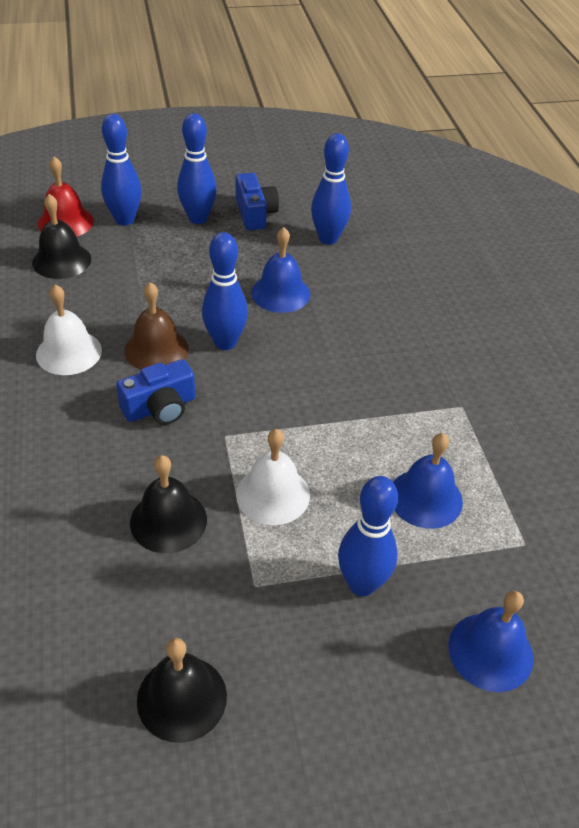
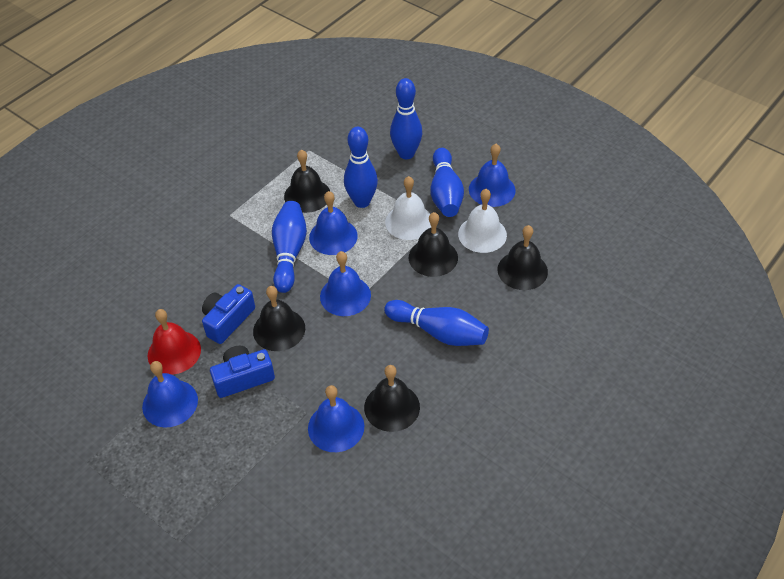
black bell: [32,194,91,279] [130,455,207,553] [137,638,227,743] = 3 -> [253,286,305,351] [284,150,330,213] [364,365,420,432] [409,212,458,277] [498,225,548,290] = 5
blue bell: [251,227,310,313] [393,433,463,529] [448,590,533,692] = 3 -> [142,361,198,428] [308,385,364,452] [309,191,358,255] [320,251,371,316] [469,144,515,207] = 5
brown bell: [124,282,189,370] = 1 -> none = 0

